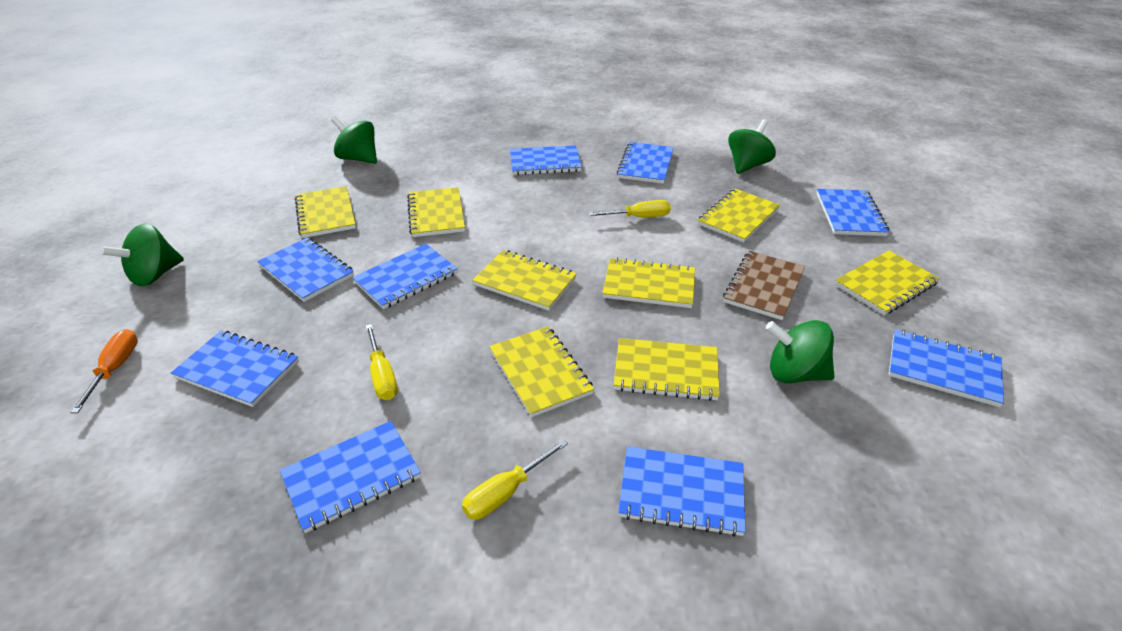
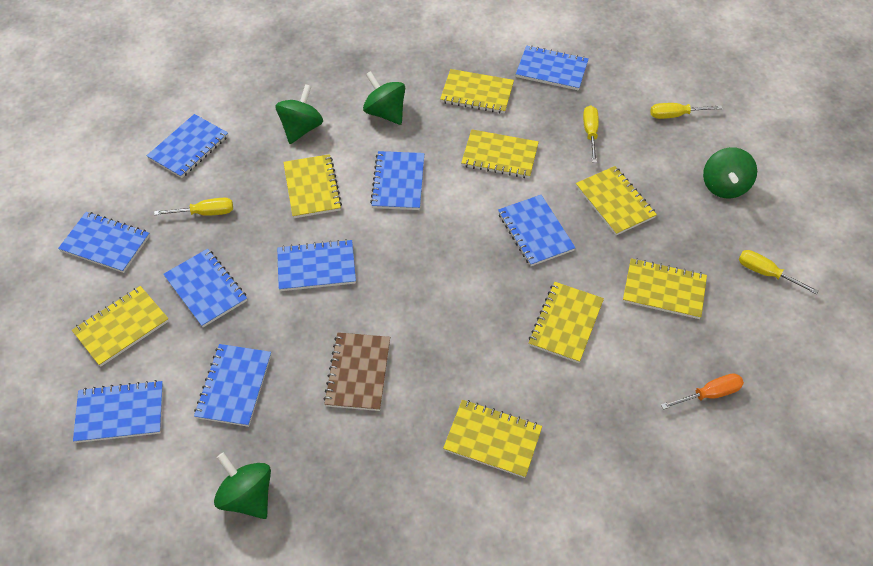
yellow screwdriver: [365,324,398,400] [462,439,568,520] [589,200,671,217] = 3 -> [154,198,233,216] [583,105,599,163] [650,103,722,119] [739,250,819,294] = 4

